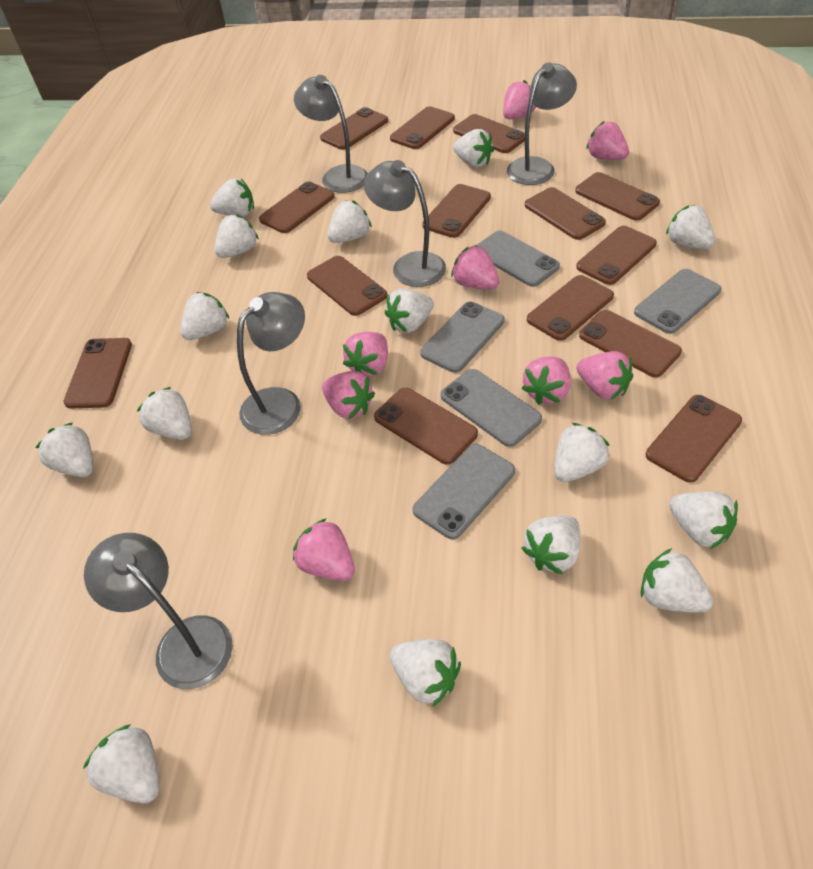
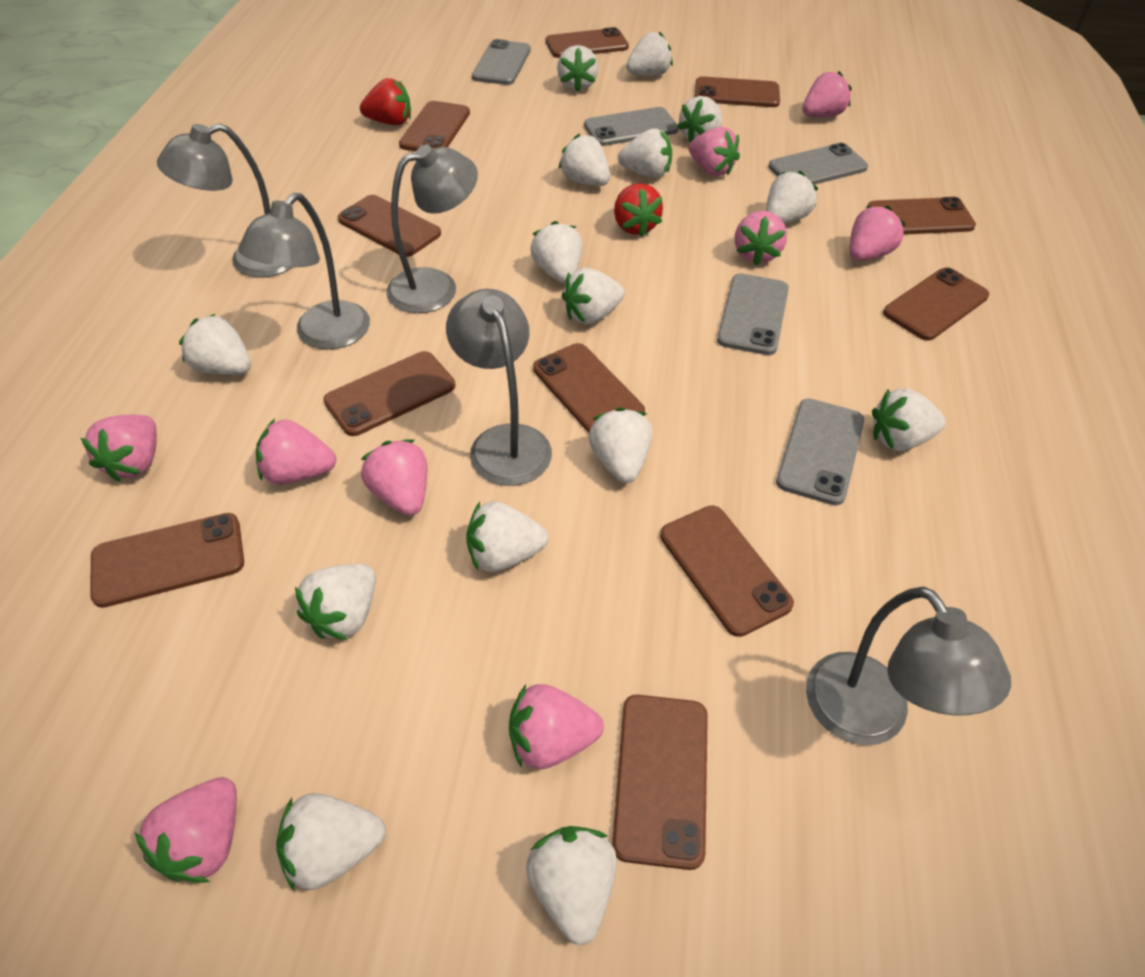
brown phone: [63,338,132,409] [259,181,335,233] [307,256,387,316] [320,107,388,150] [374,388,478,464] [390,106,455,149] [422,184,491,238] [453,114,525,153] [525,187,606,240] [527,275,614,341] [575,172,660,221] [576,226,657,285] [579,310,682,377] [646,395,742,483] = 14 -> [91,513,244,608] [323,351,455,436] [338,195,441,257] [399,101,470,151] [533,343,645,433] [546,27,629,58] [612,695,708,870] [660,505,794,637] [695,76,780,107] [867,197,976,235] [883,267,989,341] = 11
pink strawberry: [293,518,355,581] [322,371,375,419] [343,332,388,377] [451,245,499,289] [503,80,536,119] [521,356,571,405] [577,351,633,400] [586,121,629,160] = 8 -> [81,415,157,482] [135,777,237,883] [256,419,336,485] [361,439,427,516] [509,684,604,769] [689,127,740,176] [735,211,787,265] [803,71,852,117] [850,206,906,261] = 9
red strawberry: none = 0 -> [360,78,411,125] [614,183,663,237] = 2

